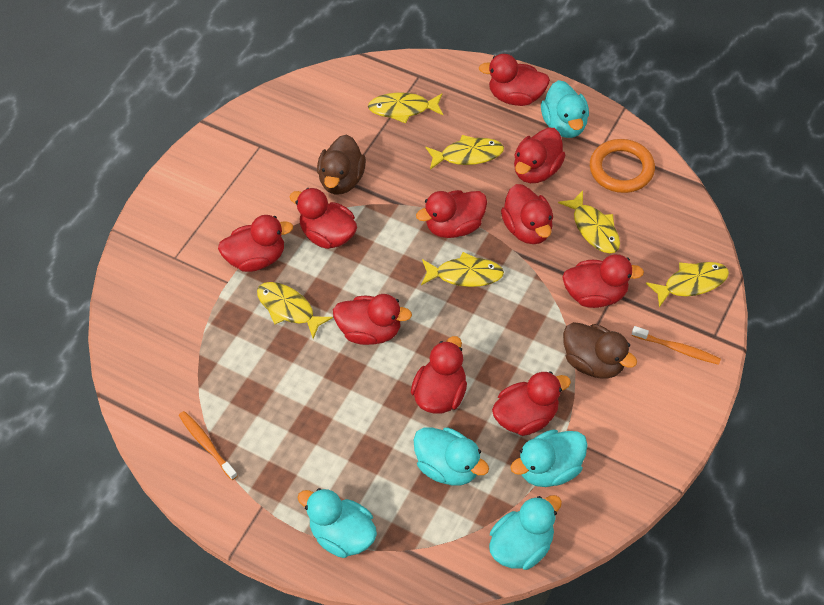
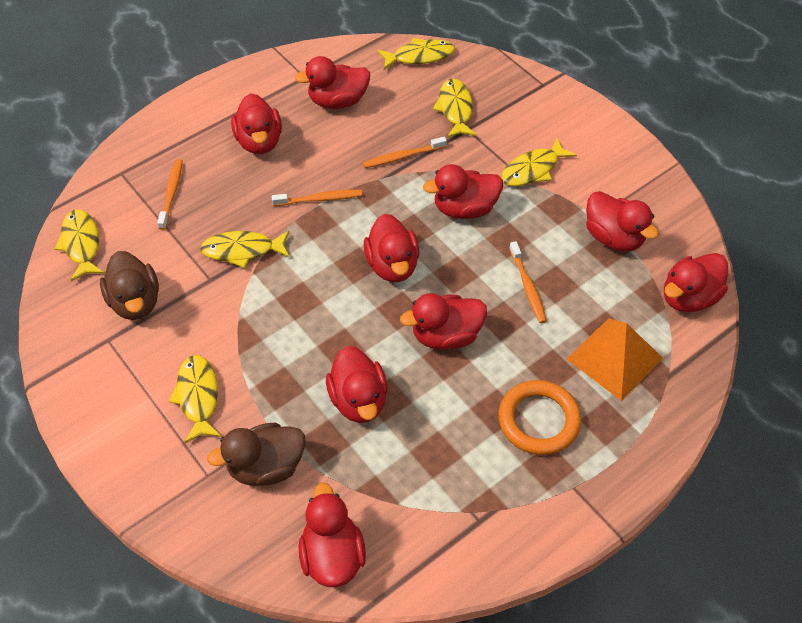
orange pyramid: none = 0 -> [567,318,663,401] = 1
orange toothbrush: [179,411,238,480] [632,326,721,365] = 2 -> [157,159,183,230] [272,190,363,206] [363,137,447,168] [509,241,547,323] = 4
red duck: [218,215,293,272] [290,188,357,249] [333,294,412,345] [411,336,467,414] [416,190,487,238] [479,54,550,106] [492,371,571,436] [501,184,553,244] [514,128,566,183] [562,254,644,308] = 10 -> [231,93,282,154] [295,56,370,109] [299,483,366,587] [326,346,388,423] [364,214,419,282] [400,293,487,350] [423,164,503,219] [586,191,659,251] [664,253,728,312] = 9
turquoise duck: [298,488,377,558] [414,427,489,486] [489,495,562,570] [511,429,588,487] [541,80,589,138] = 5 -> none = 0

